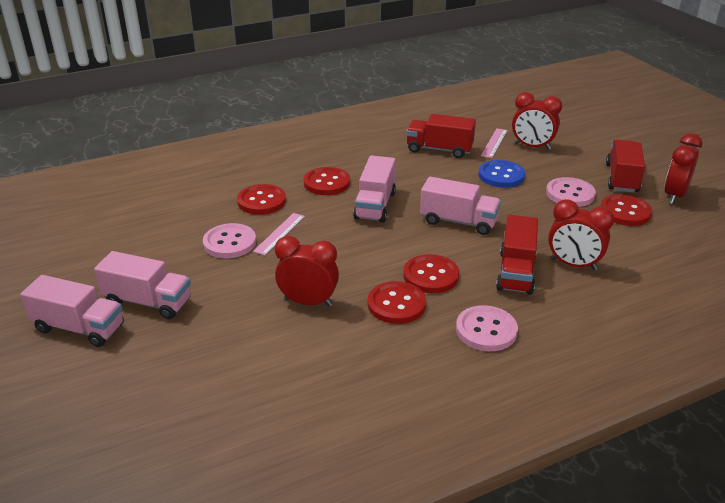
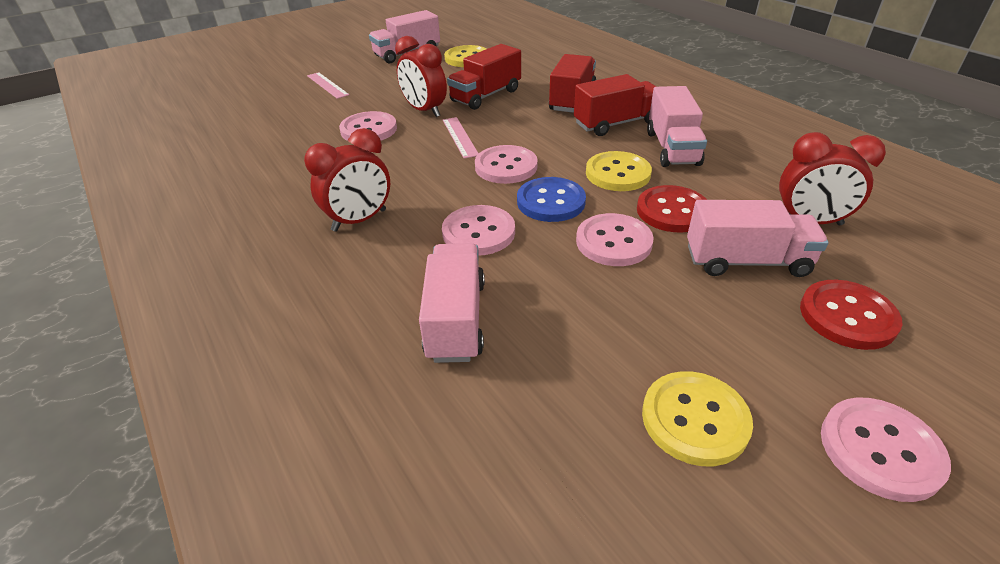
pink button: [203,223,256,258] [456,305,518,351] [546,177,596,207] = 3 -> [339,111,397,141] [442,205,515,255] [475,145,538,184] [576,213,654,266] [821,397,951,502] = 5
red button: [237,184,286,215] [304,167,350,195] [368,281,426,324] [403,254,459,293] [600,194,652,226] = 5 -> [637,185,707,233] [800,280,903,350] = 2
red clock: [275,236,339,306] [512,92,562,150] [548,200,614,270] [664,133,703,204] = 4 -> [304,128,390,232] [395,36,447,117] [779,132,886,225] = 3
yellow button: none = 0 -> [444,45,487,67] [586,151,652,191] [642,371,753,466] = 3

